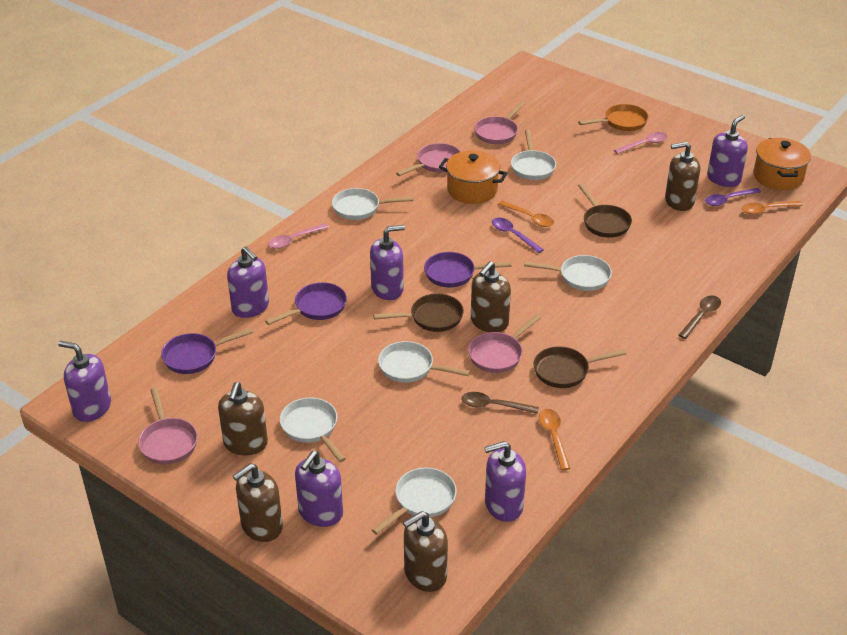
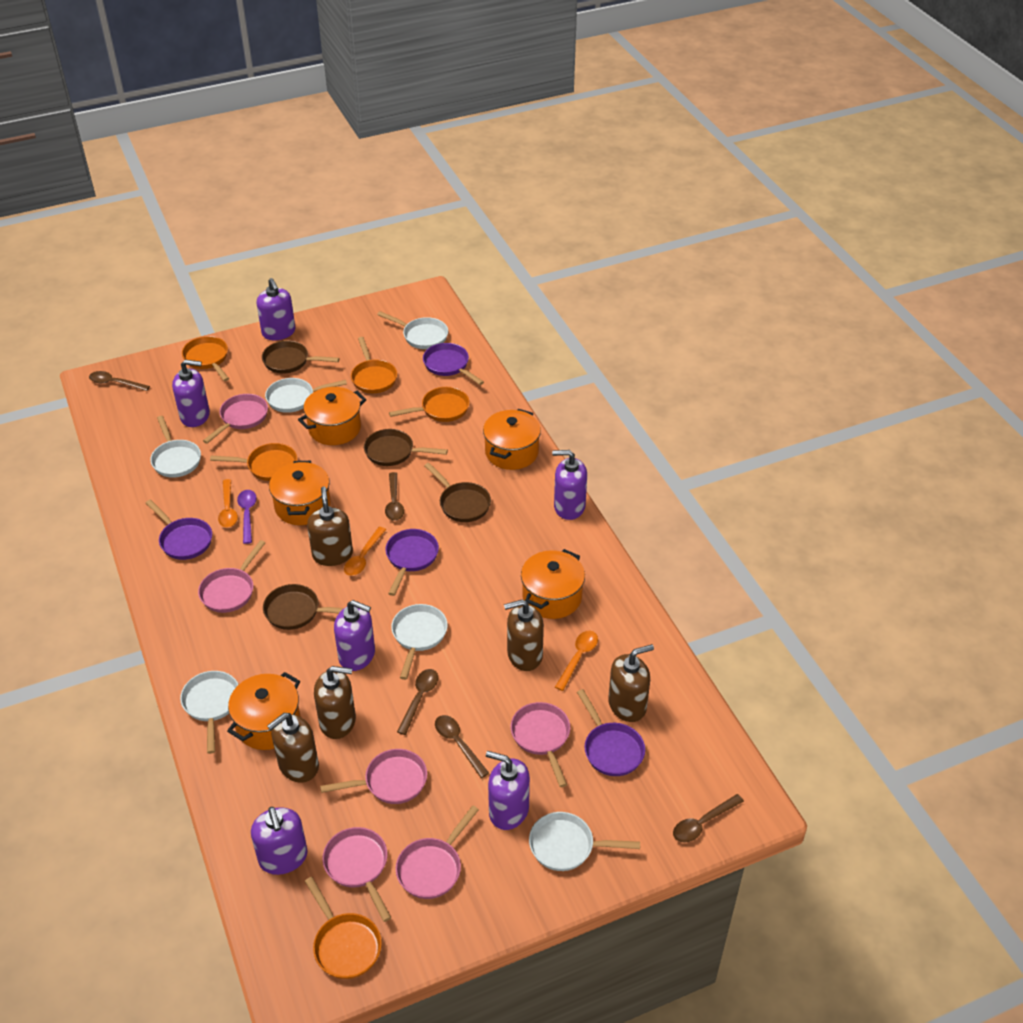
brown pan: [373,293,464,332] [534,346,626,388] [578,183,632,238] = 3 -> [262,341,340,374] [263,584,344,630] [364,429,448,466] [424,463,491,522] = 4
brown spoon: [461,392,539,414] [679,295,721,339] = 2 -> [89,371,150,391] [385,472,404,521] [397,669,438,735] [435,715,489,778] [673,794,744,842] = 5
orange pan: [578,104,649,131] = 1 -> [182,336,229,381] [210,443,297,481] [305,877,382,979] [351,337,397,393] [389,387,470,422] = 5
orange pot: [439,150,507,204] [753,138,811,190] = 2 -> [227,672,301,750] [269,461,331,525] [298,387,366,445] [483,409,541,470] [521,549,585,619] = 5
pink pan: [138,387,198,464] [396,143,461,176] [468,314,541,373] [474,101,526,144] = 4 -> [198,540,265,613] [203,394,268,444] [320,749,427,804] [322,827,391,922] [396,806,479,899] [510,702,570,787] = 6
pink spoon: [268,223,329,249] [614,132,668,154] = 2 -> none = 0
purple pan: [161,328,253,374] [265,282,347,325] [424,252,511,287] = 3 -> [146,499,212,560] [385,529,439,596] [423,343,484,385] [577,689,645,776] = 4
purple spoon: [492,218,544,253] [705,188,761,206] = 2 -> [237,490,257,544] = 1

